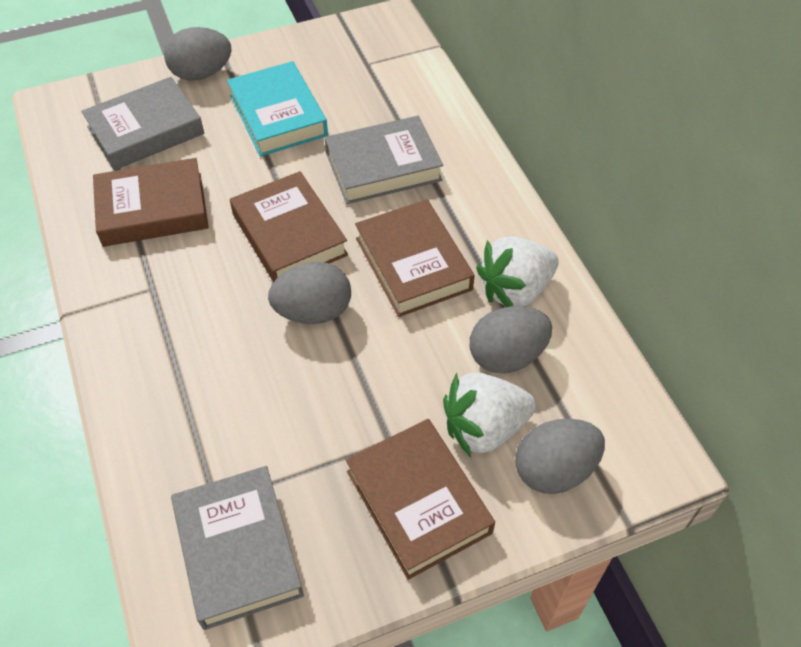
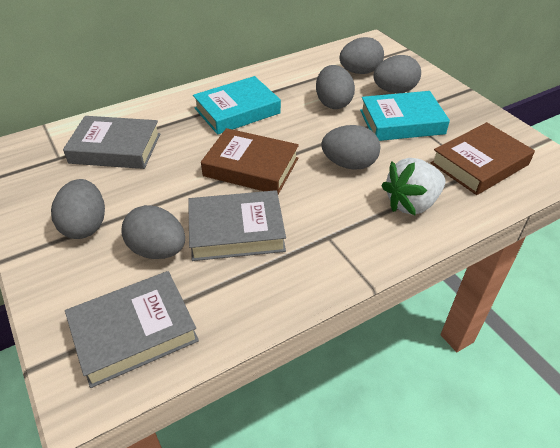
brown book: [93,158,209,247] [230,171,348,282] [346,419,495,580] [355,199,475,317] = 4 -> [201,128,299,195] [431,122,535,195] = 2
grey egg: [164,27,232,80] [268,262,351,324] [470,306,552,374] [515,419,605,494] = 4 -> [51,179,105,239] [121,205,185,259] [316,65,355,109] [321,125,380,170] [339,37,384,74] [373,55,421,93] = 6
turquoise book: [227,61,328,157] = 1 -> [193,76,281,135] [360,91,450,141] = 2
white strawberry: [443,372,536,458] [476,237,559,307] = 2 -> [381,158,445,216] = 1

